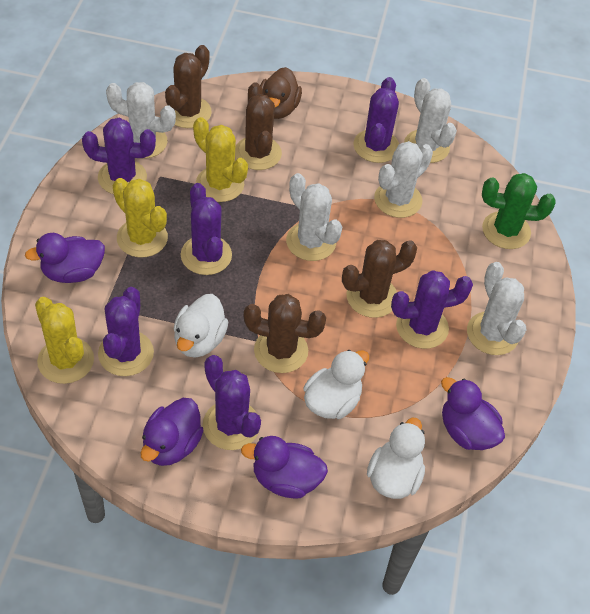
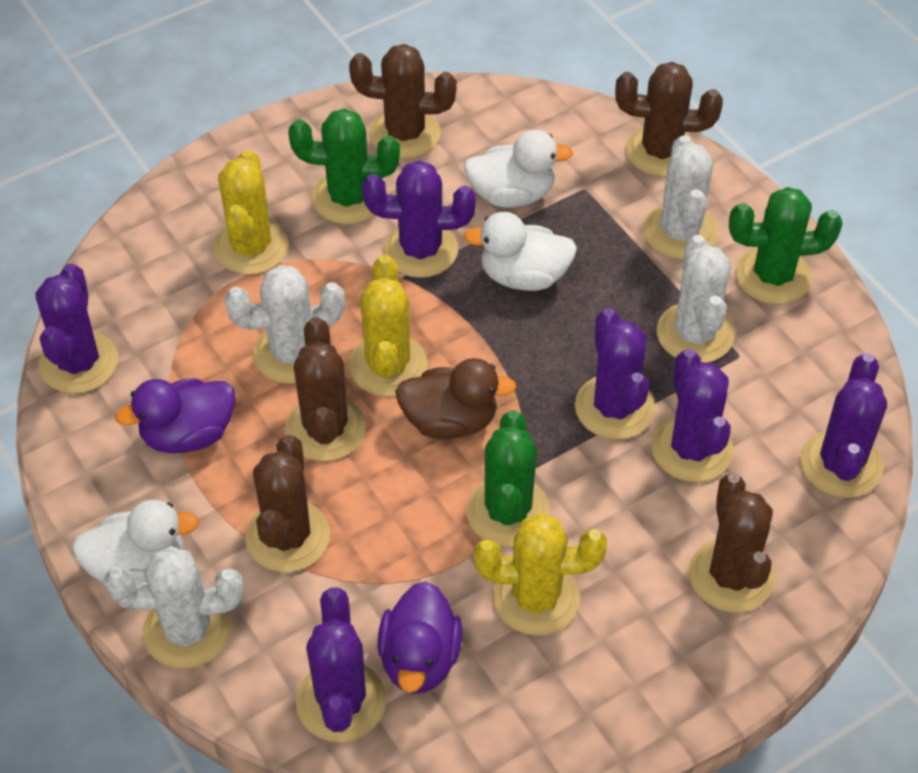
brown cactus: [165,45,212,128] [235,82,282,170] [244,294,326,373] [342,240,417,318] = 4 -> [245,435,330,572] [285,317,366,461] [349,44,457,159] [615,62,723,177] [689,473,775,612] = 5
green cactus: [482,173,556,249] = 1 -> [288,108,400,225] [466,410,550,547] [729,187,843,305] = 3
purple duck: [25,233,105,283] [140,398,204,466] [241,436,328,499] [441,377,505,450] = 4 -> [116,379,235,453] [377,581,463,694] = 2
white cactus: [106,82,176,159] [286,173,342,261] [374,141,433,218] [404,78,457,163] [467,262,527,355] = 5 -> [105,546,243,669] [225,265,345,384] [643,135,718,259] [657,235,735,363] = 4

